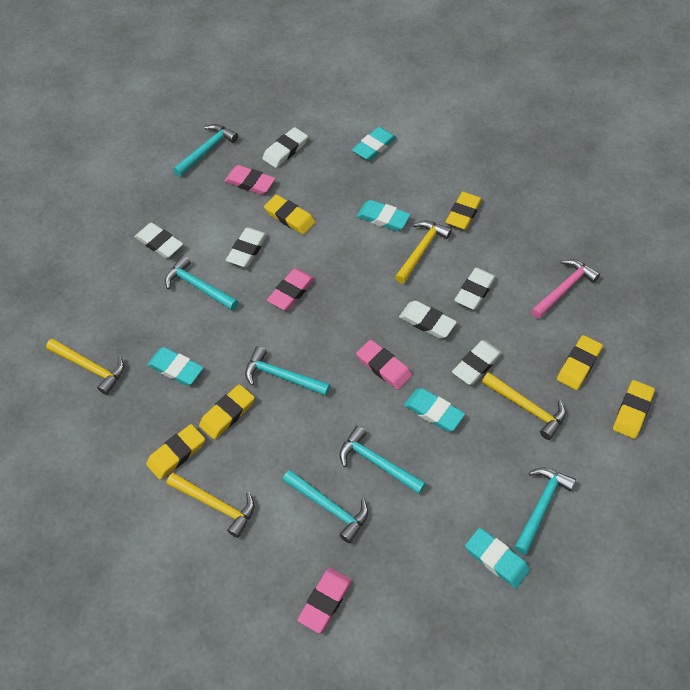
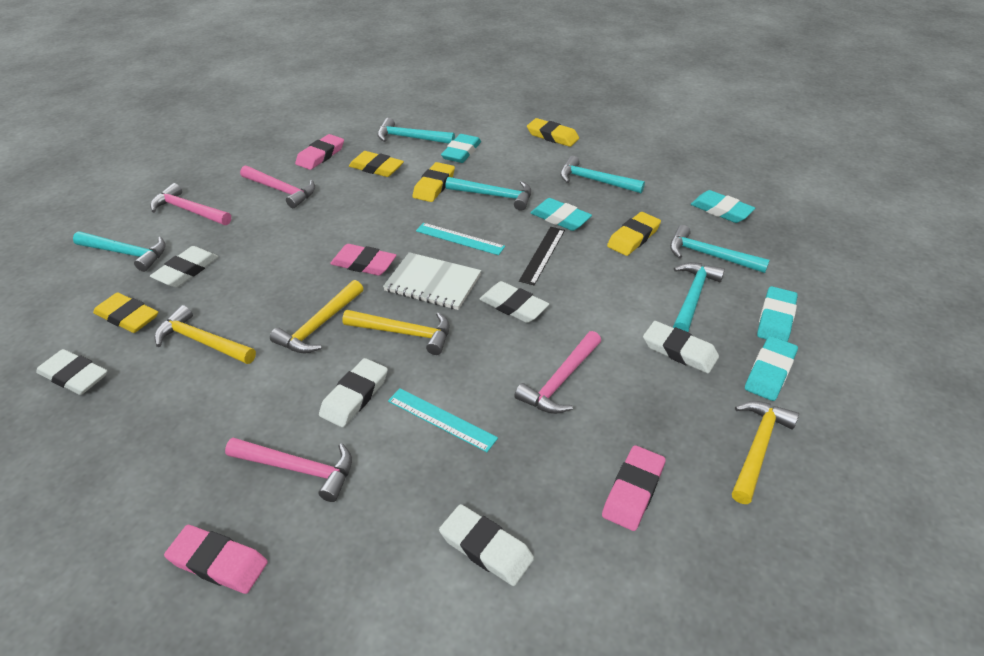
black ruler: none = 0 -> [519,227,565,285] = 1
pink hammer: [531,259,600,319] = 1 -> [150,183,231,225] [225,438,352,502] [240,166,315,208] [514,331,601,414] = 4
turquoise ruler: none = 0 -> [388,388,498,452] [416,223,505,255] = 2
white notebook: none = 0 -> [383,252,481,310] = 1
yellow eraser: [146,424,205,480] [199,384,255,439] [264,195,315,235] [446,192,482,230] [557,335,603,390] [613,380,655,439] = 6 -> [93,293,158,333] [349,151,404,177] [412,162,455,202] [527,118,579,147] [607,212,661,256] = 5

